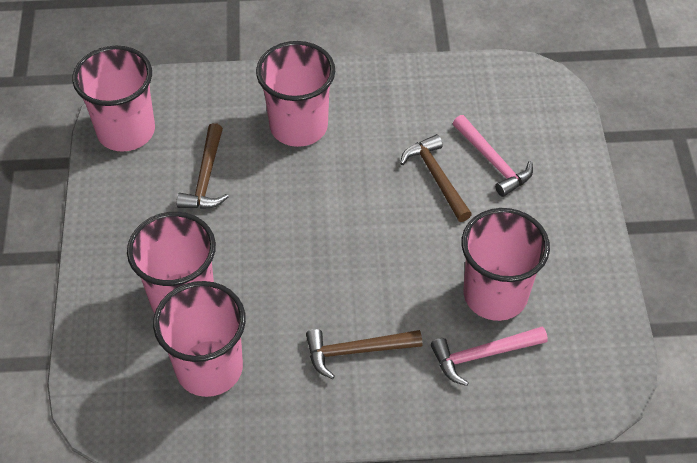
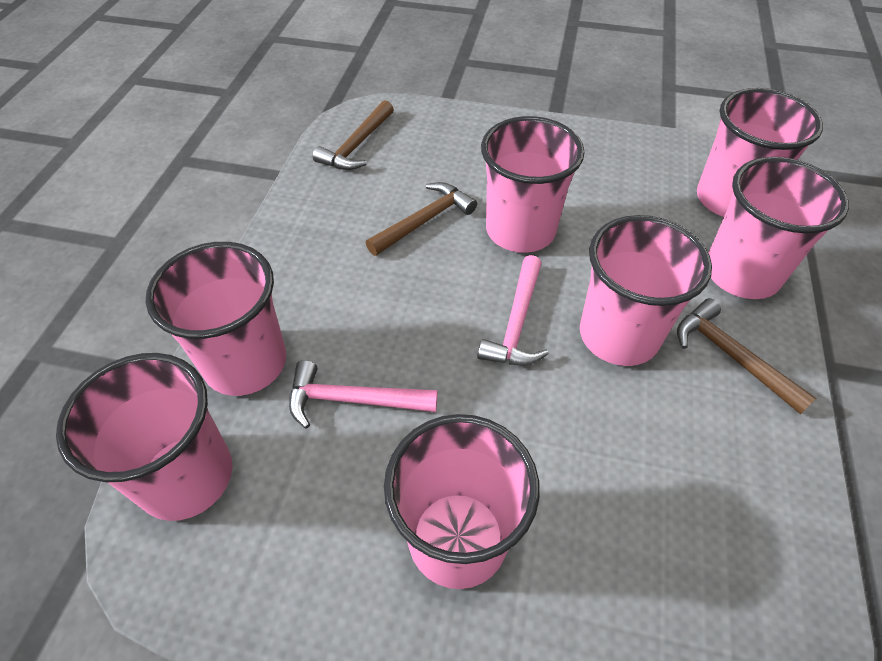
pink cup: [72,46,155,152] [127,212,216,313] [153,281,246,397] [256,41,335,147] [462,208,550,321] = 5 -> [56,353,232,521] [146,242,286,396] [384,414,540,589] [481,116,584,253] [580,215,712,366] [697,88,823,217] [709,157,849,299] = 7

